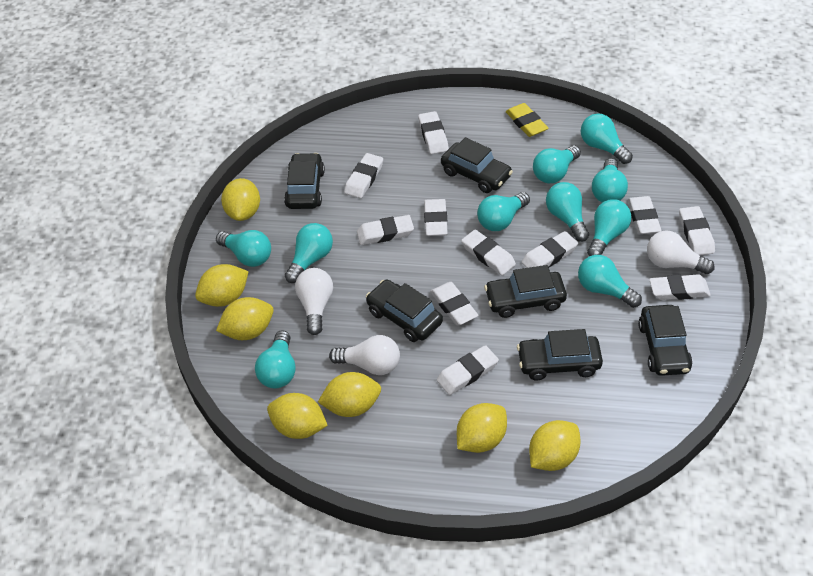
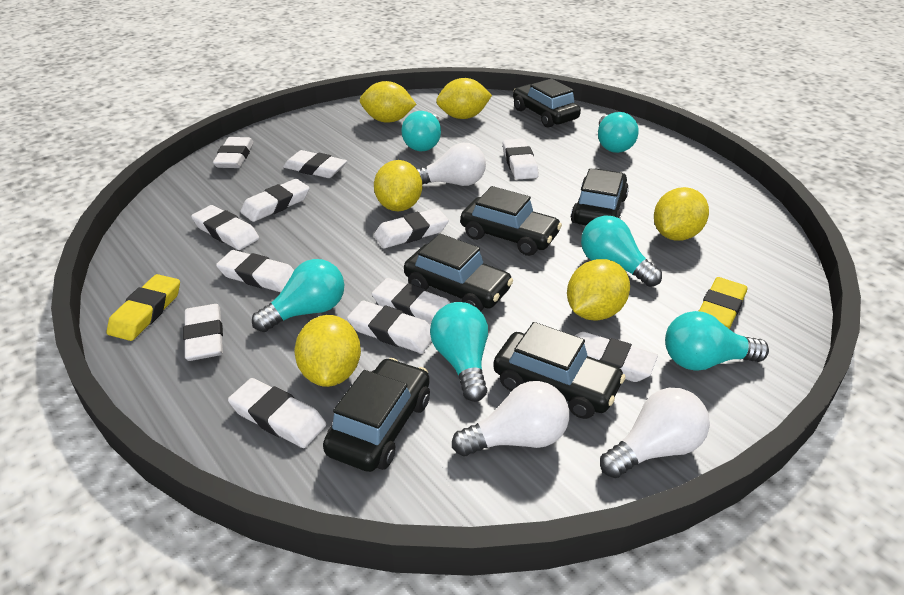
turquoise light bulb: [216,230,271,267] [255,330,296,389] [285,223,333,283] [477,192,530,231] [533,145,581,183] [546,182,589,242] [578,255,642,308] [581,113,633,164] [587,199,631,256] [592,158,628,202] = 10 -> [252,259,344,332] [401,111,441,151] [430,302,488,402] [581,216,662,287] [598,112,639,153] [665,311,769,371] = 6
white eraser: [344,153,383,198] [357,215,414,245] [418,111,449,154] [424,199,448,236] [430,282,479,325] [437,345,499,395] [461,230,516,275] [521,231,578,268] [627,196,662,234] [649,274,711,300] [679,206,715,255] = 11 -> [183,304,223,361] [191,205,259,250] [213,137,254,168] [216,250,294,292] [228,378,326,448] [240,179,310,222] [283,150,347,178] [347,301,432,353] [371,278,450,326] [374,208,449,248] [503,139,539,180] [575,332,658,382] = 12
yellow eraser: [506,103,548,137] = 1 -> [107,274,180,341] [699,277,748,329] = 2
yellow lemon: [195,264,249,307] [216,297,273,340] [221,178,260,221] [267,393,328,439] [318,372,381,417] [457,403,507,453] [529,420,581,471] = 7 -> [294,315,361,387] [360,81,416,123] [374,160,422,211] [436,78,492,119] [567,259,630,321] [654,187,709,241] = 6

